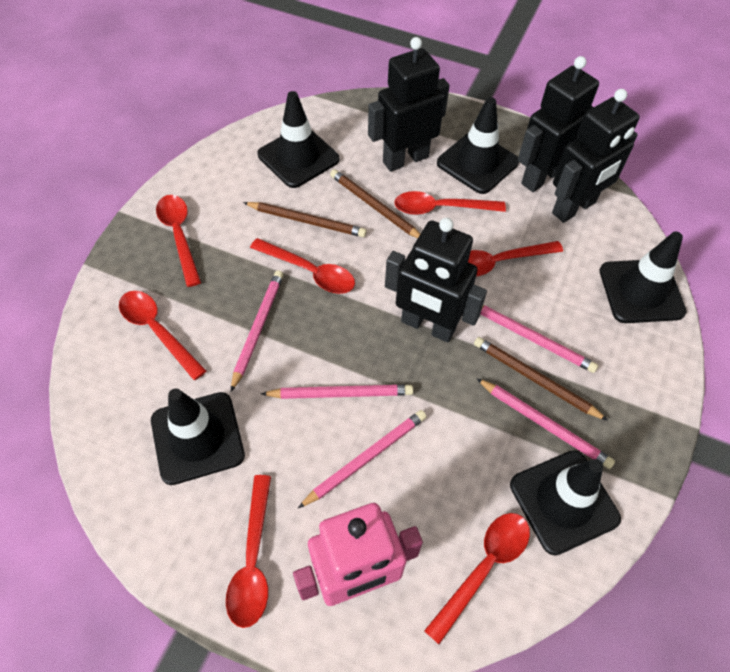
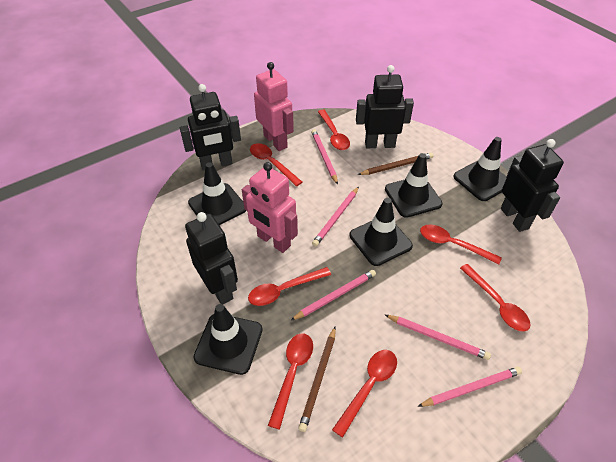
brown pencil: [243,202,367,237] [330,169,420,238] [474,337,608,421] = 3 -> [298,327,336,432] [358,153,434,175] = 2
pink robot: [293,503,423,606] = 1 -> [242,162,298,253] [254,62,294,151] = 2

